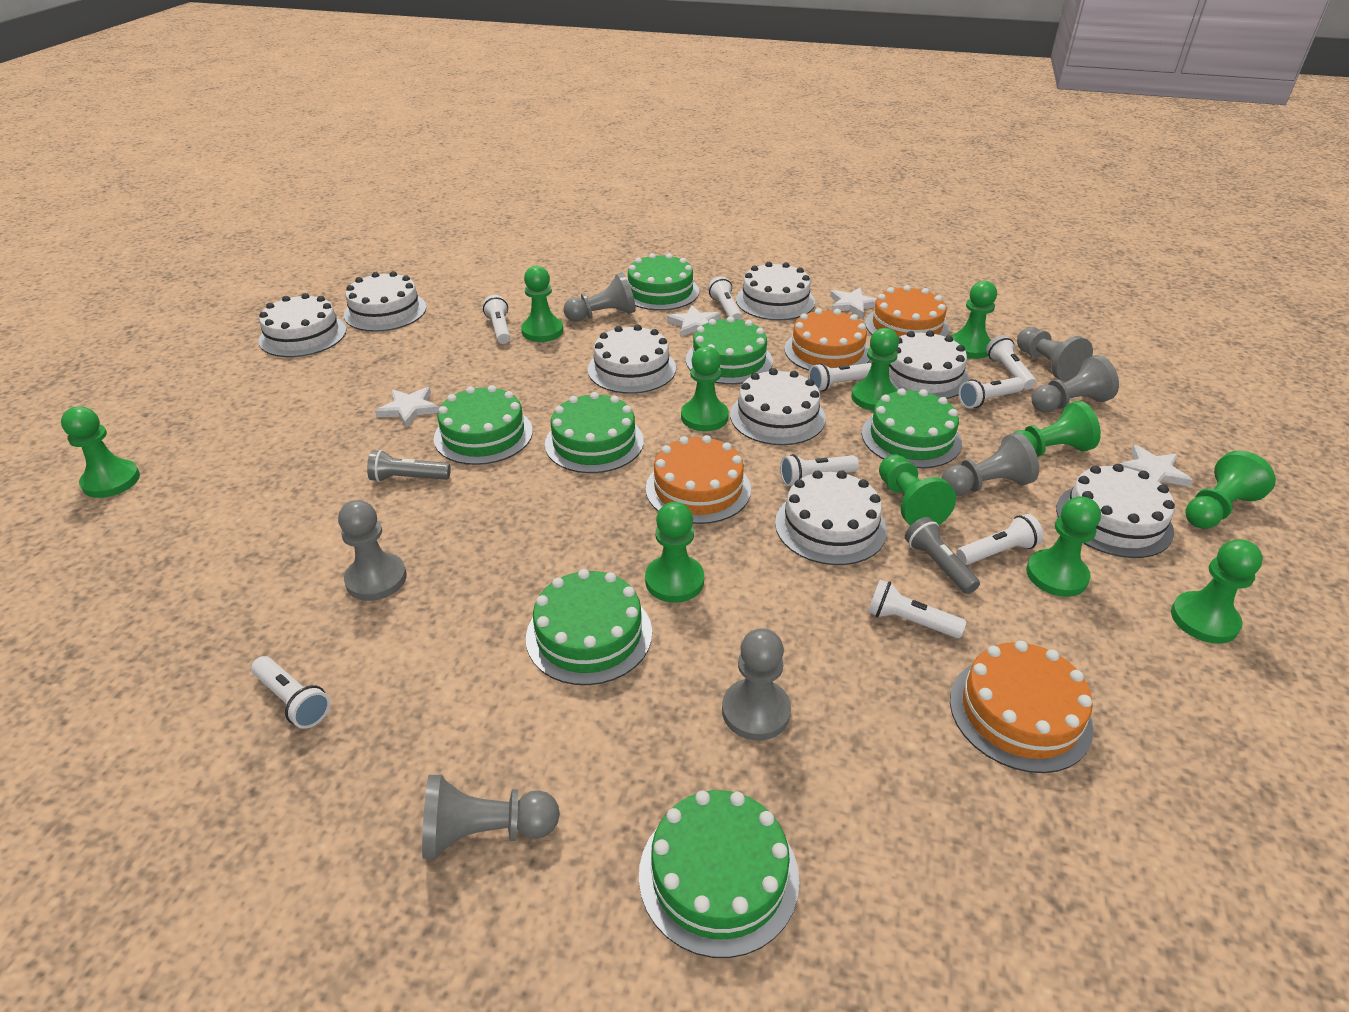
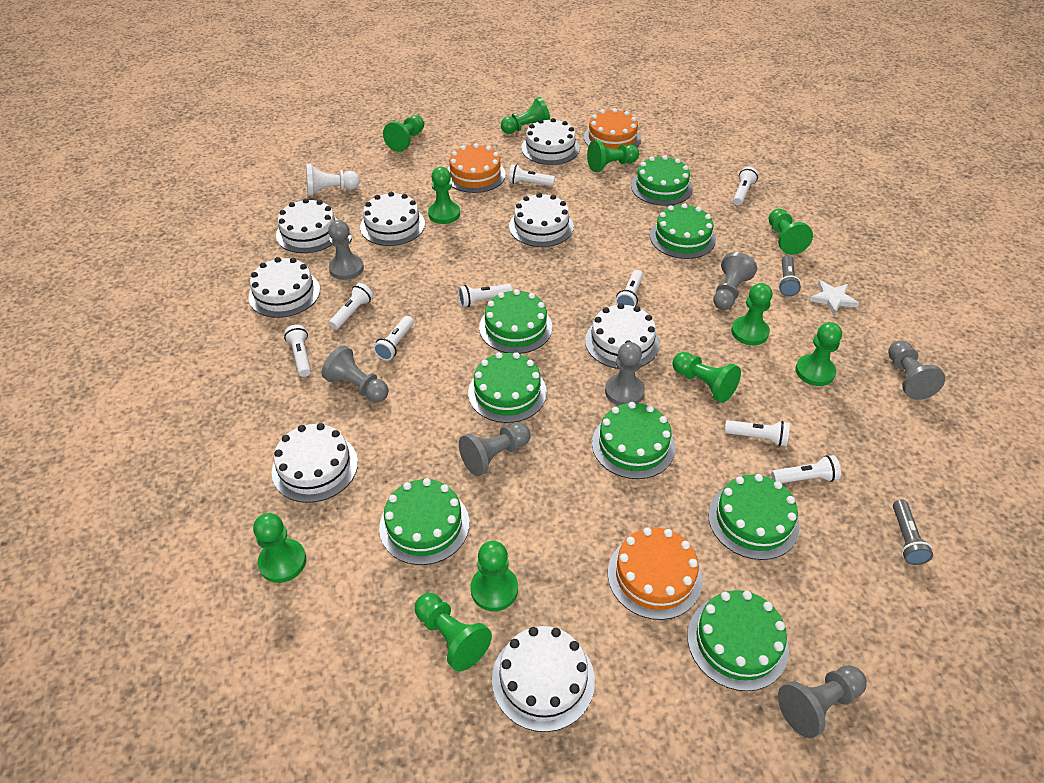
green cake: [434,385,533,465] [526,569,652,685] [545,392,644,473] [628,253,699,310] [639,790,800,958] [686,316,773,384] [862,388,962,468] = 7 -> [379,478,469,565] [468,352,547,423] [479,289,552,354] [592,402,675,479] [631,155,693,206] [650,203,716,259] [687,590,789,691] [708,474,800,560] = 8
orange cake: [646,435,751,524] [784,308,870,371] [865,285,949,337] [950,640,1093,773] = 4 -> [448,143,506,193] [584,108,641,149] [608,527,703,620] = 3
white pawn: none = 0 -> [306,164,360,196] = 1
white star: [375,387,439,428] [667,305,720,337] [830,287,877,318] [1119,445,1193,487] = 4 -> [810,280,859,315] = 1

